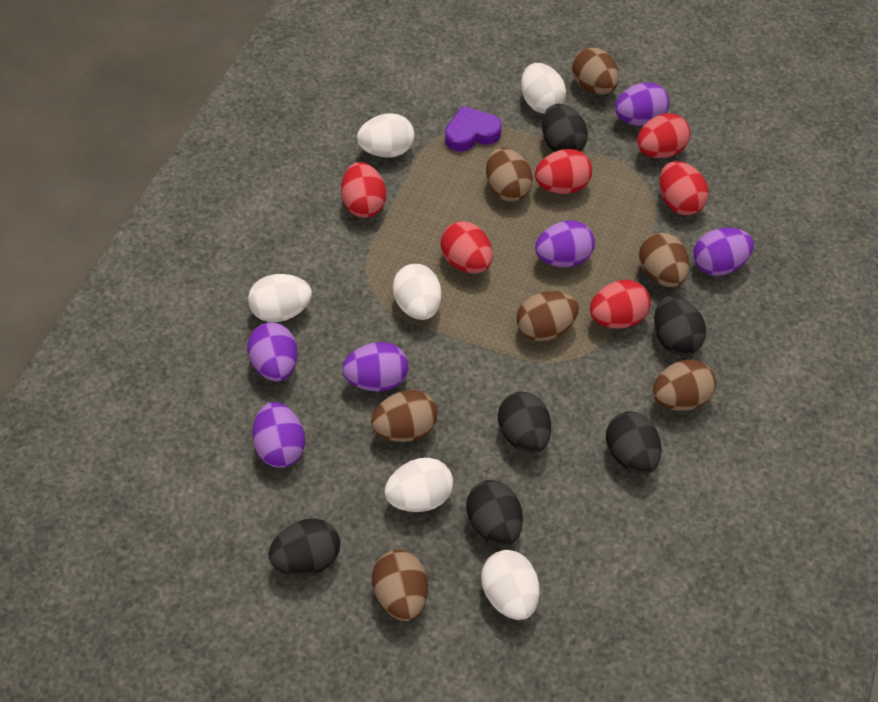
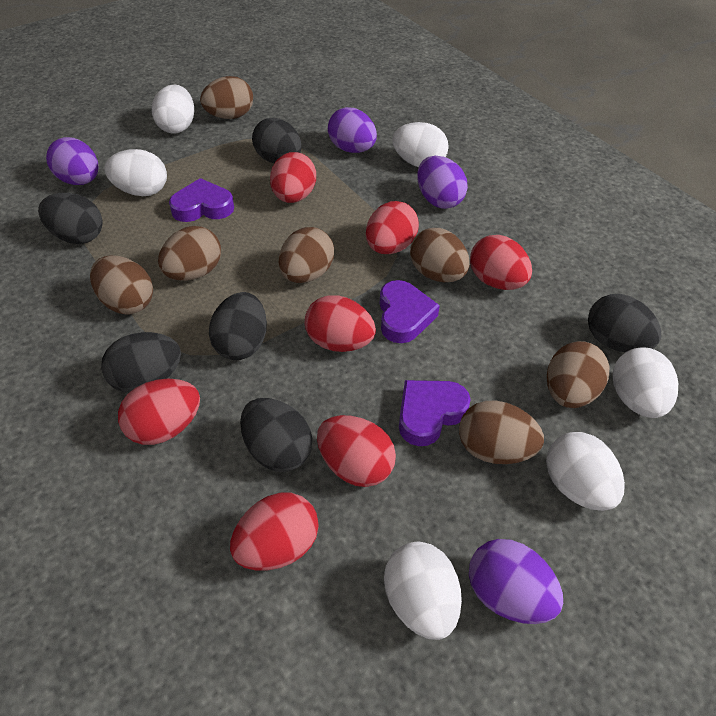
purple egg: [247,323,298,381] [253,402,305,468] [342,342,408,392] [535,220,595,267] [615,82,669,126] [693,228,754,276] = 6 -> [46,137,98,185] [328,107,377,153] [417,156,468,209] [469,539,563,624] = 4
purple heart: [445,106,502,152] = 1 -> [169,178,234,222] [380,280,440,343] [399,380,471,446] = 3
red egg: [341,162,386,218] [440,221,493,274] [535,149,592,194] [590,280,651,329] [637,113,690,158] [659,161,708,215] = 6 -> [118,379,200,445] [230,492,319,571] [270,152,316,203] [305,295,376,352] [317,415,396,487] [366,201,419,254] [470,235,532,290] = 7

